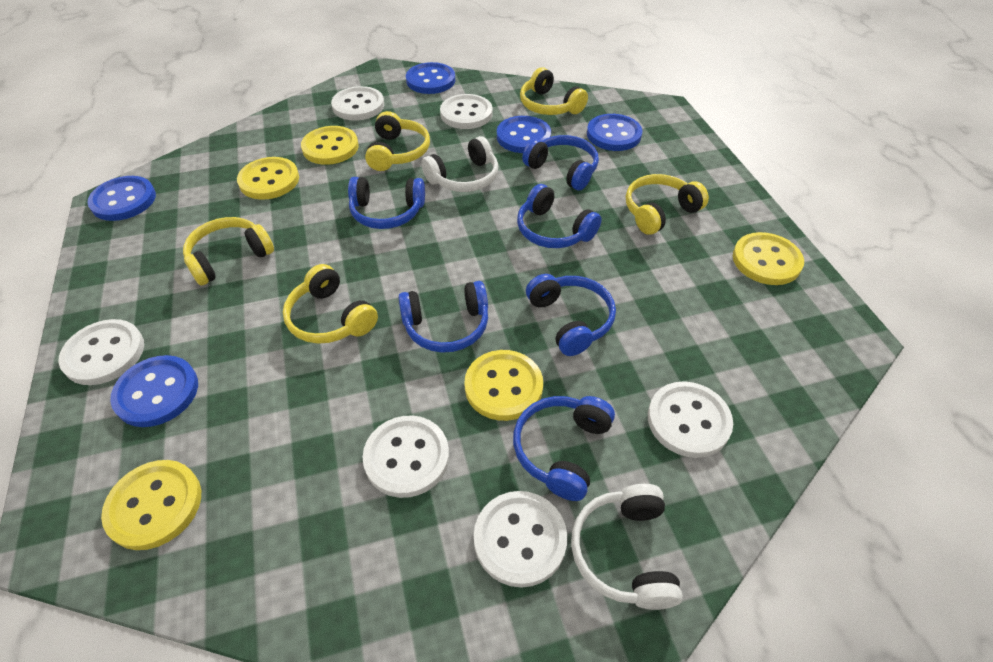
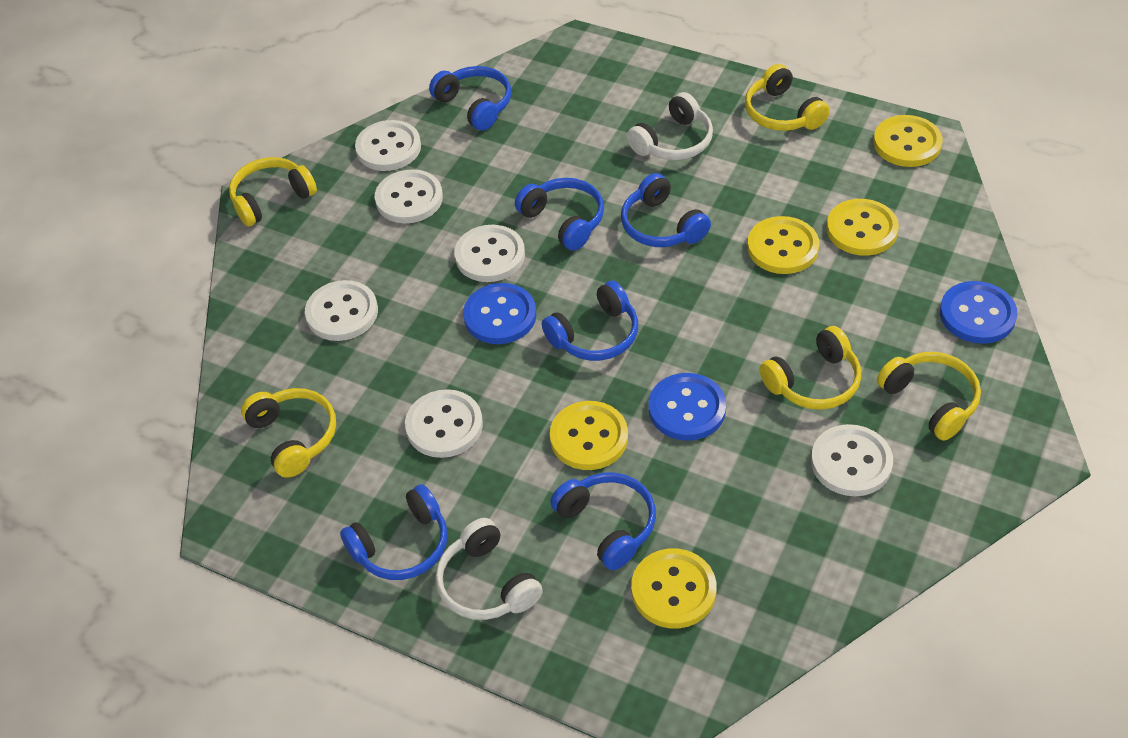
blue button: [87,176,156,221] [110,355,198,427] [406,62,455,94] [497,116,551,153] [587,114,642,151] = 5 -> [463,283,536,344] [649,373,726,441] [940,281,1017,344] = 3

